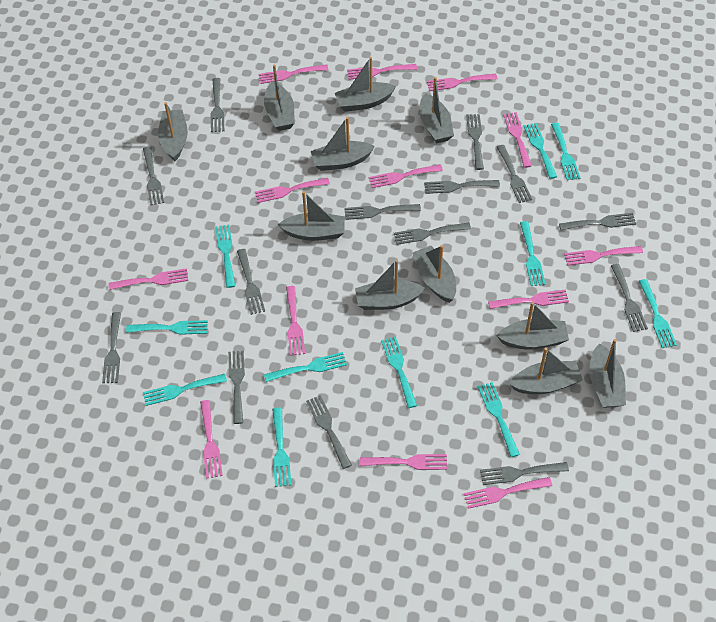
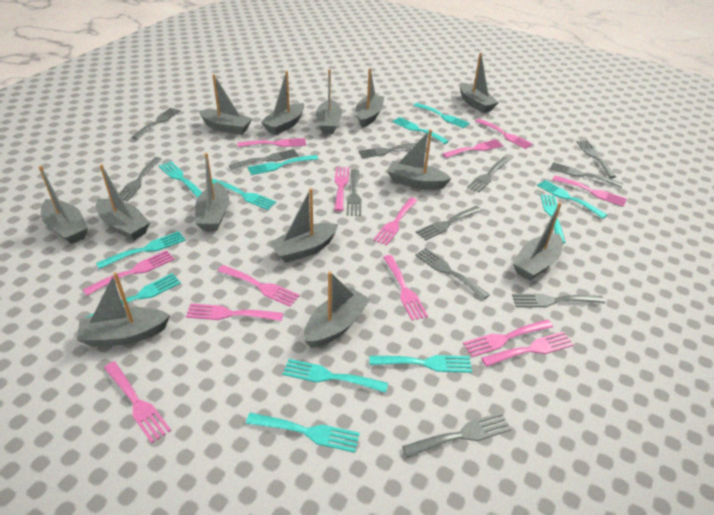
grey boat: [158,102,188,161] [264,65,295,131] [278,191,345,241] [311,117,375,171] [335,57,396,112] [355,260,425,310] [412,245,456,303] [419,77,454,144] [496,302,569,350] [509,348,583,394] [589,339,626,408] = 11 -> [39,166,88,244] [77,272,170,347] [96,164,150,240] [195,153,229,231] [199,74,252,135] [261,71,304,135] [269,188,338,263] [304,271,370,348] [316,69,342,134] [356,68,384,128] [387,129,452,190] [459,53,499,113] [513,202,563,281] = 13
grey fork: [102,312,121,383] [143,147,164,205] [211,78,224,132] [228,351,245,424] [237,249,265,315] [306,395,352,469] [344,204,421,220] [394,223,471,245] [424,180,500,194] [466,114,484,170] [480,462,569,485] [497,145,532,203] [559,213,636,230] [611,264,648,332] = 14 -> [119,157,162,202] [132,108,180,139] [229,149,299,170] [347,169,361,216] [358,143,417,158] [402,412,511,458] [415,248,490,300] [416,206,482,241] [467,157,510,193] [512,294,605,307] [550,162,623,188] [576,140,616,178] = 12
turquoise fork: [126,320,208,335] [143,374,227,406] [215,224,235,288] [264,352,347,382] [272,408,291,487] [381,337,417,408] [478,382,520,457] [520,221,546,286] [524,123,557,179] [551,123,581,180] [639,279,677,348] = 11 -> [86,273,181,318] [96,231,185,269] [159,161,202,198] [212,179,276,210] [246,413,360,453] [248,155,318,175] [283,359,388,393] [369,355,472,373] [392,117,449,144] [413,103,470,128] [537,180,607,219] [540,194,566,244] = 12

